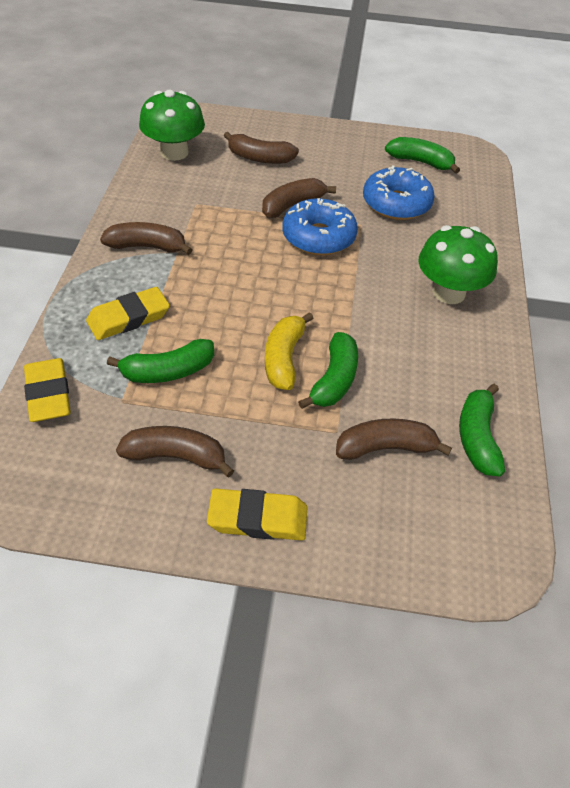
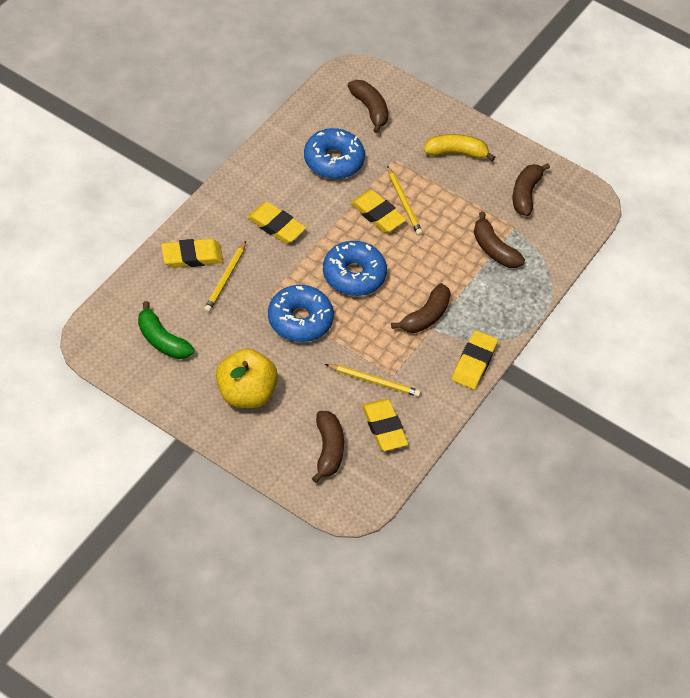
blue donut: [282,198,358,255] [363,165,435,220] = 2 -> [268,285,334,342] [304,128,365,179] [323,241,387,296] = 3
green banana: [107,339,214,383] [298,332,358,409] [385,137,460,174] [459,384,505,477] = 4 -> [138,301,194,359] = 1
green mushroom: [139,89,205,161] [419,225,498,304] = 2 -> none = 0
yellow apple: none = 0 -> [216,349,278,408] = 1
yellow eraser: [24,358,71,422] [86,287,170,340] [207,488,307,541] = 3 -> [161,239,223,268] [247,202,306,243] [350,190,407,233] [362,399,408,451] [452,330,498,390] = 5
yellow pencil: none = 0 -> [204,241,246,312] [325,364,421,397] [387,166,423,236] = 3

